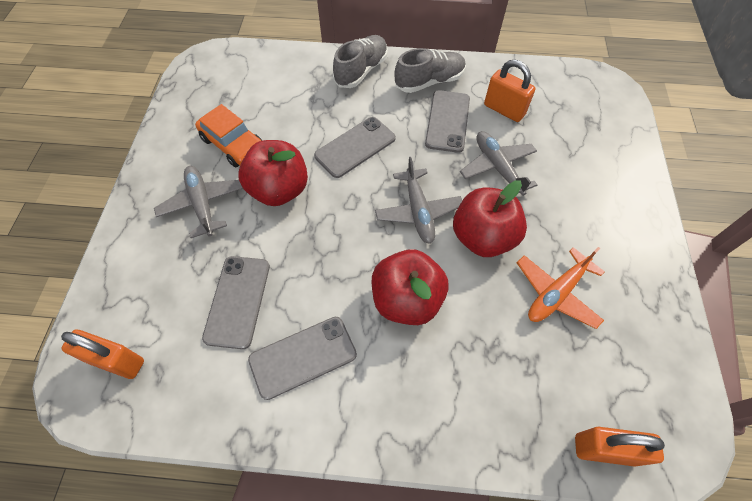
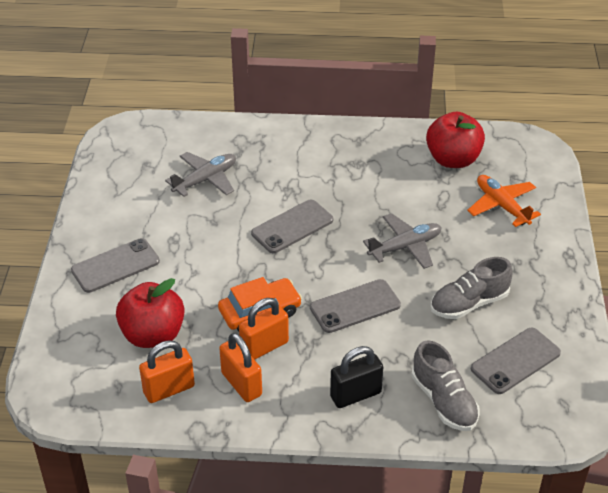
black padlock: none = 0 -> [330,346,383,408] = 1
grey plane: [154,166,243,238] [375,157,462,244] [460,131,537,196] = 3 -> [165,152,236,197] [363,213,442,269] = 2
red apple: [239,140,308,206] [372,249,448,325] [453,180,527,257] = 3 -> [116,278,185,348] [426,112,485,168] = 2

